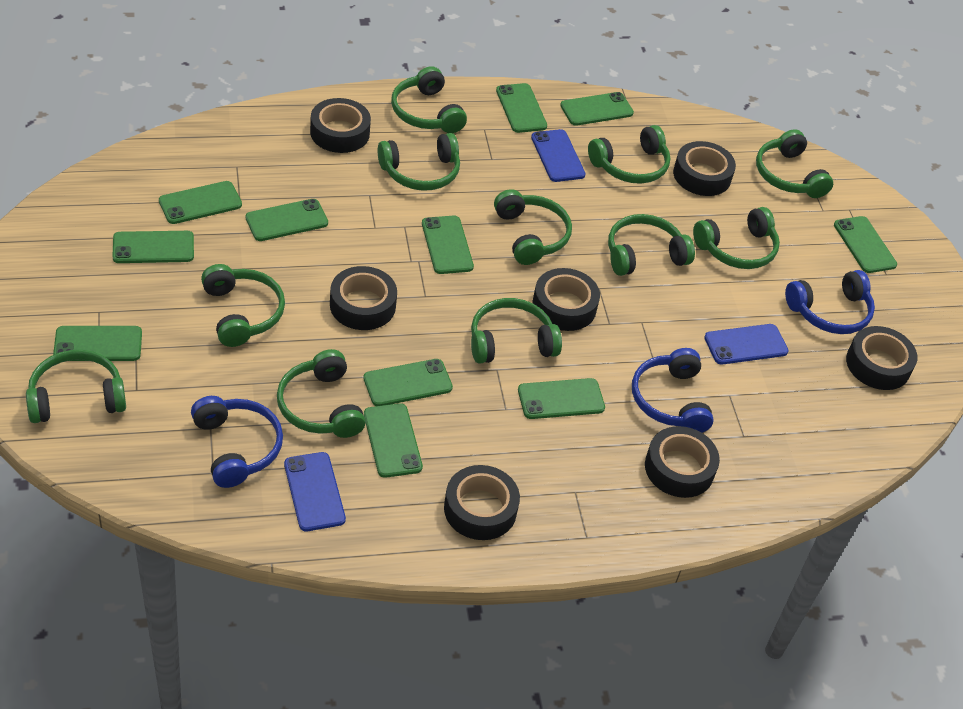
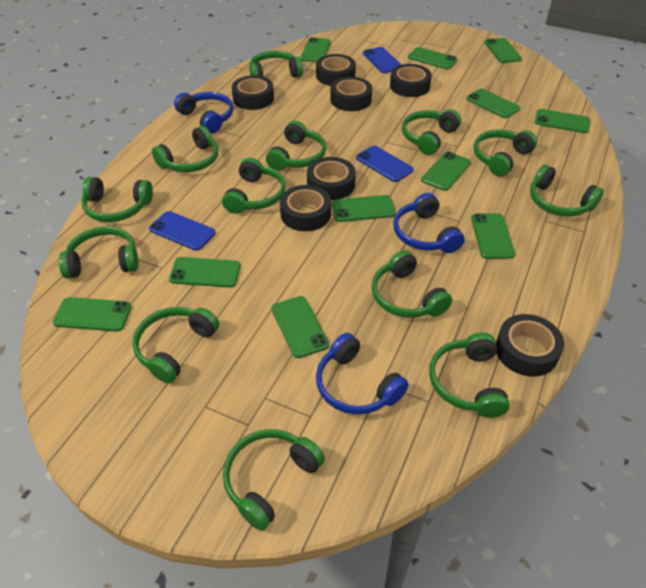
green headphones: [26,350,126,423] [201,264,285,347] [277,349,366,438] [378,133,460,191] [391,66,467,133] [471,298,562,364] [494,189,572,265] [588,125,670,184] [608,214,695,276] [693,207,780,269] [756,129,833,198] = 11 -> [59,226,138,279] [81,177,153,222] [132,307,219,383] [152,126,218,172] [222,158,286,214] [223,429,325,531] [249,50,303,77] [266,121,326,171] [371,250,452,318] [402,109,461,155] [429,333,510,418] [474,129,537,177] [530,165,604,216] = 13

